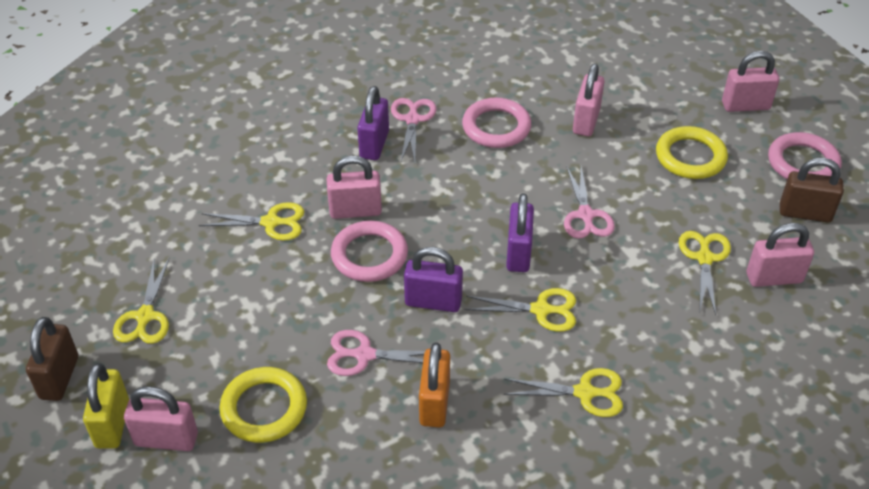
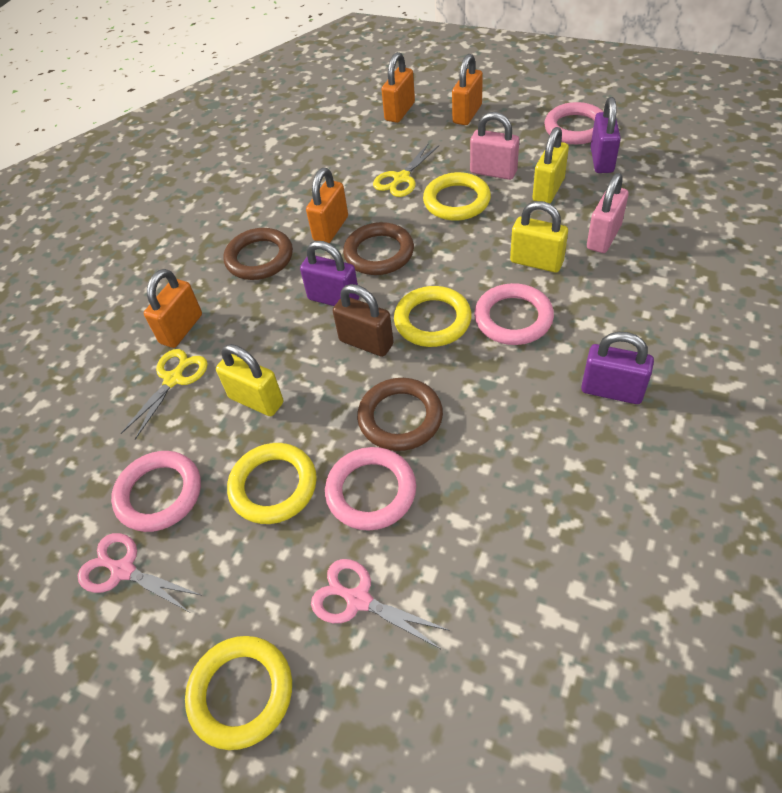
brown padlock: [26,317,78,401] [780,158,844,223] = 2 -> [333,284,394,357] = 1
brown ring: none = 0 -> [223,228,293,280] [343,222,414,275] [357,378,443,451] = 3
orange padlock: [419,342,450,427] = 1 -> [144,269,202,348] [306,168,348,243] [381,52,415,123] [452,54,483,125] = 4
pink padlock: [124,386,198,451] [327,155,382,219] [573,63,605,136] [722,51,779,112] [747,223,814,287] = 5 -> [470,112,519,180] [587,173,629,253] = 2
pink ring: [331,221,408,282] [462,97,531,148] [768,132,842,179] = 3 -> [111,451,201,532] [325,447,416,531] [474,283,554,345] [544,102,603,144] = 4
pink scissors: [327,330,425,376] [391,98,436,162] [564,165,615,239] = 3 -> [78,533,201,612] [311,559,450,649] = 2
yellow padlock: [83,363,129,449] = 1 -> [216,344,284,416] [510,201,568,272] [532,127,569,204] = 3
yellow ring: [219,367,307,443] [656,126,728,179] = 2 -> [185,636,292,750] [227,443,317,524] [394,286,472,347] [423,172,491,221] = 4
yellow scissors: [113,257,170,344] [199,202,304,240] [465,288,576,332] [504,368,623,417] [679,231,731,315] = 5 -> [121,349,208,440] [373,143,439,197] = 2

